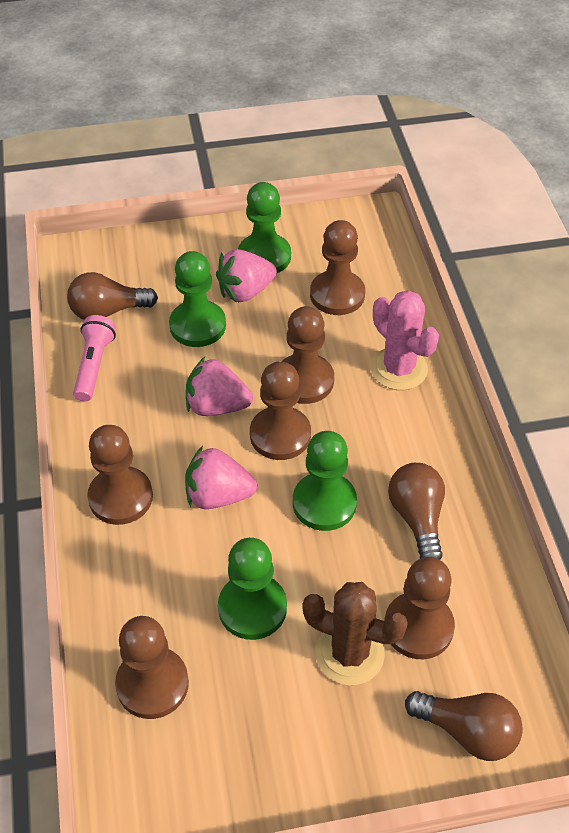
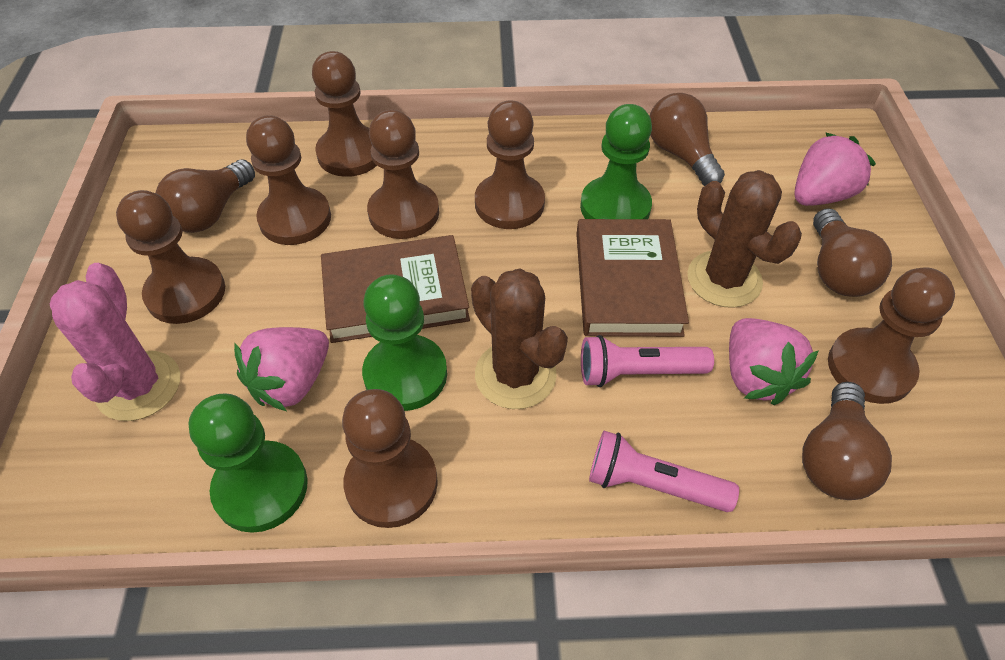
brown book: none = 0 -> [321,235,470,343] [576,219,689,337] = 2
brown cactus: [302,582,408,685] = 1 -> [471,268,568,409] [687,170,802,308] = 2
brown light bulb: [67,272,158,320] [388,463,445,560] [405,691,523,761] = 3 -> [155,159,255,233] [649,93,725,186] [802,382,892,500] [813,208,892,297] = 4
brown pawn: [87,425,153,525] [115,616,189,719] [250,361,311,460] [282,306,334,404] [310,220,365,315] [384,557,455,659] = 6 -> [116,190,225,324] [246,115,331,245] [312,51,377,177] [342,389,438,528] [367,110,439,239] [475,100,545,229] [828,267,955,404] = 7
green pawn: [169,251,226,347] [218,538,287,640] [238,182,291,273] [293,431,357,531] = 4 -> [188,393,308,533] [362,274,447,411] [580,104,652,219] = 3
pink flashlight: [73,315,116,402] = 1 -> [581,335,714,387] [589,431,739,512] = 2

